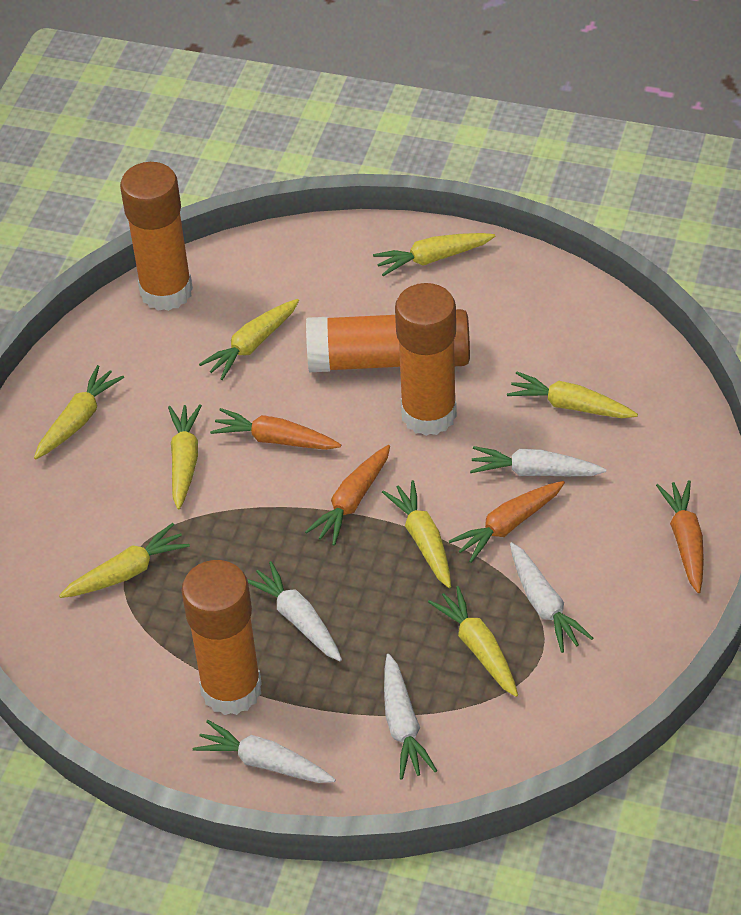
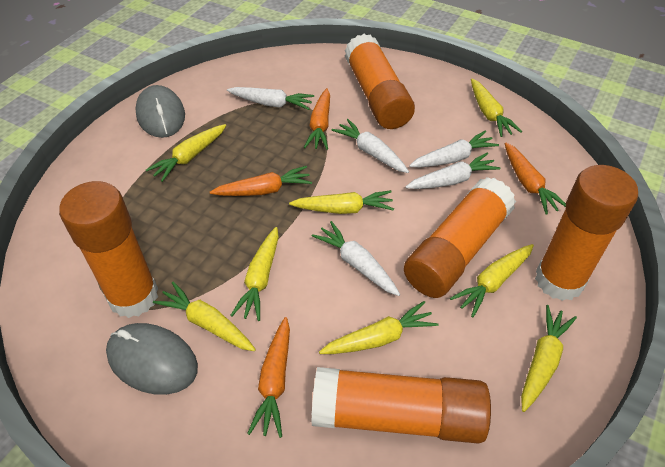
grey mouse: none = 0 -> [106,323,198,395] [135,85,185,138] = 2
orange glue stick: [120,162,193,311] [181,560,262,715] [306,309,470,372] [395,283,457,436] = 4 -> [59,181,158,318] [311,367,491,444] [345,34,415,129] [404,177,516,298] [535,165,638,301] = 5

